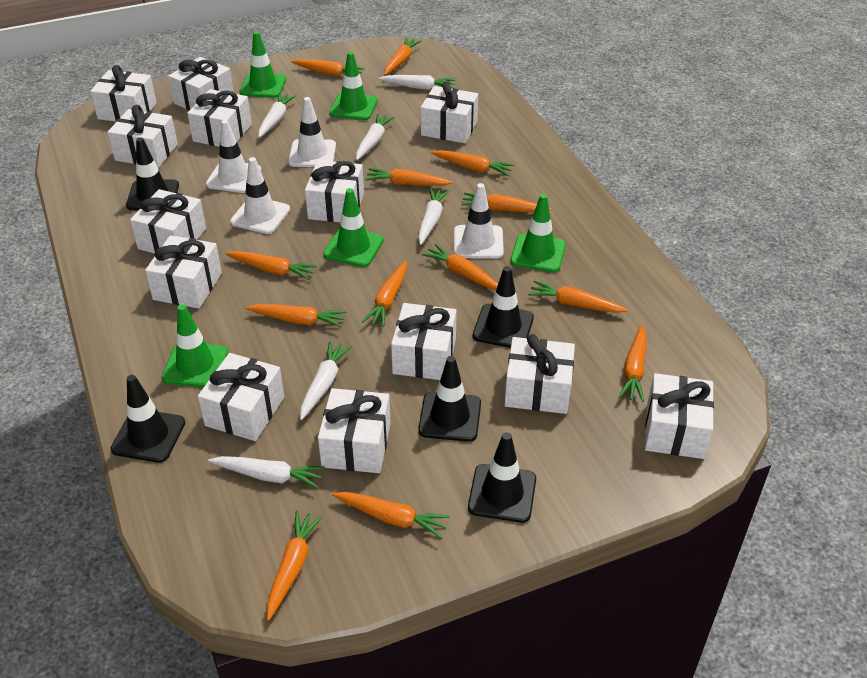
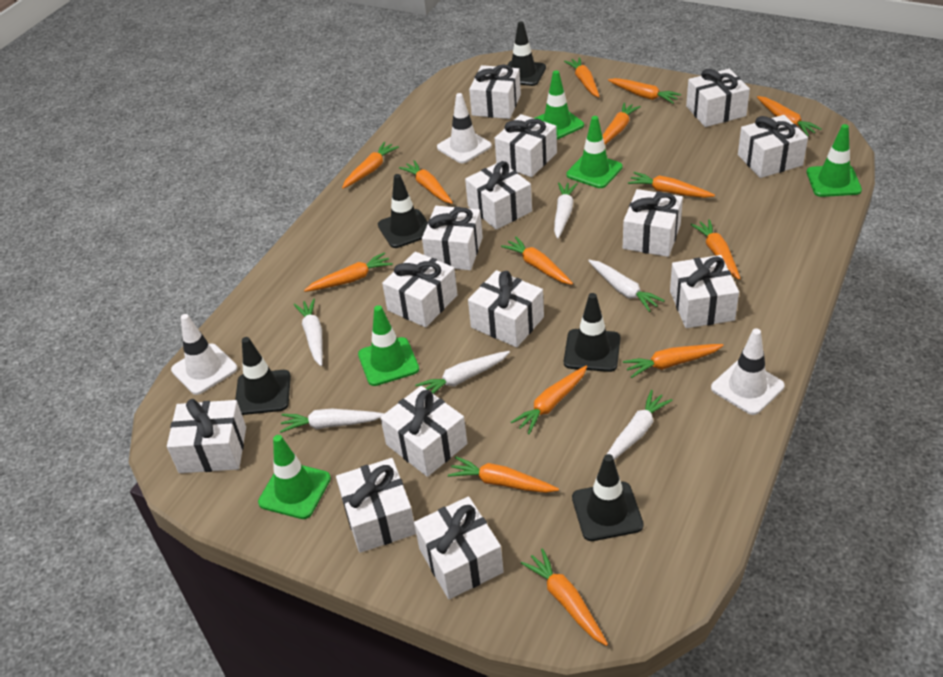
orange carrot: [225,251,317,280] [246,304,346,327] [267,511,323,621] [291,59,365,76] [332,492,450,538] [362,261,407,327] [365,168,453,186] [384,38,422,75] [422,244,498,290] [431,150,514,176] [461,193,552,212] [528,281,628,313] [618,325,646,402] = 13 -> [304,252,393,292] [342,142,399,189] [399,160,453,204] [448,456,559,493] [501,236,573,285] [511,366,587,434] [521,549,608,646] [564,57,600,98] [603,102,641,145] [608,78,681,104] [623,344,724,378] [628,172,715,198] [691,219,740,280] [757,96,822,136] = 14
white gift: [90,65,157,122] [108,105,178,168] [130,189,206,253] [145,235,222,308] [168,57,233,110] [187,89,252,147] [198,353,284,441] [305,160,364,222] [318,388,391,473] [391,303,457,380] [421,82,478,143] [504,334,575,414] [645,373,714,459] = 13 -> [167,399,246,473] [336,458,416,553] [380,386,467,477] [382,252,458,327] [414,496,504,599] [422,206,483,270] [465,161,532,230] [468,270,544,347] [469,65,521,119] [495,114,557,177] [623,189,683,257] [670,255,739,328] [686,69,750,127] [738,115,808,178] = 14
white traffic cone: [206,120,262,193] [230,157,290,234] [288,97,336,167] [454,183,504,259] = 4 -> [171,314,237,395] [437,93,492,163] [711,328,785,415] = 3

